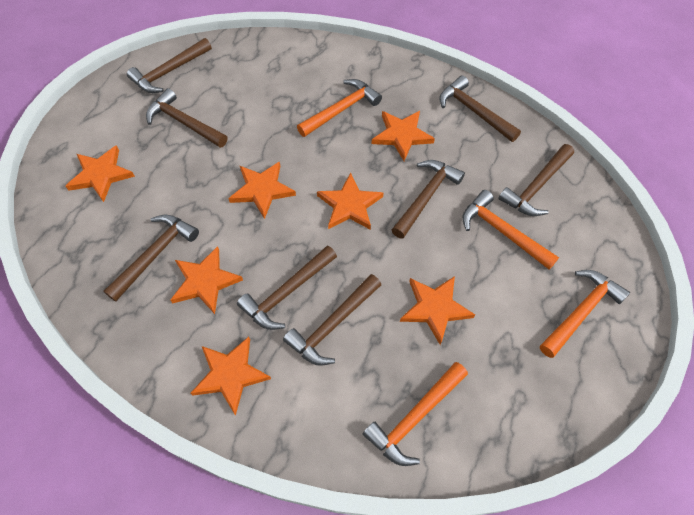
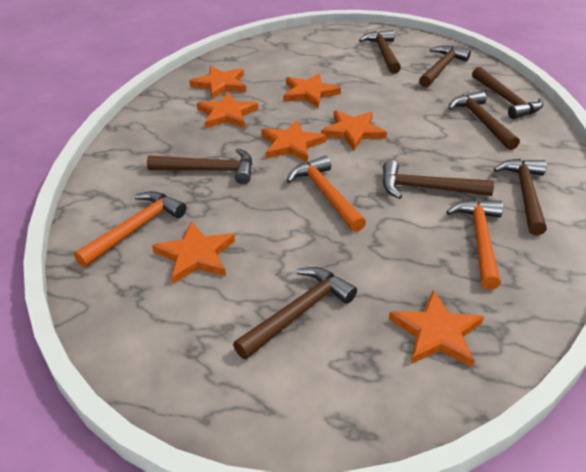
orange hammer: [297,79,382,137] [363,362,468,466] [462,190,559,270] [540,270,630,358] = 4 -> [74,191,186,267] [287,156,366,232] [446,200,503,290] = 3

